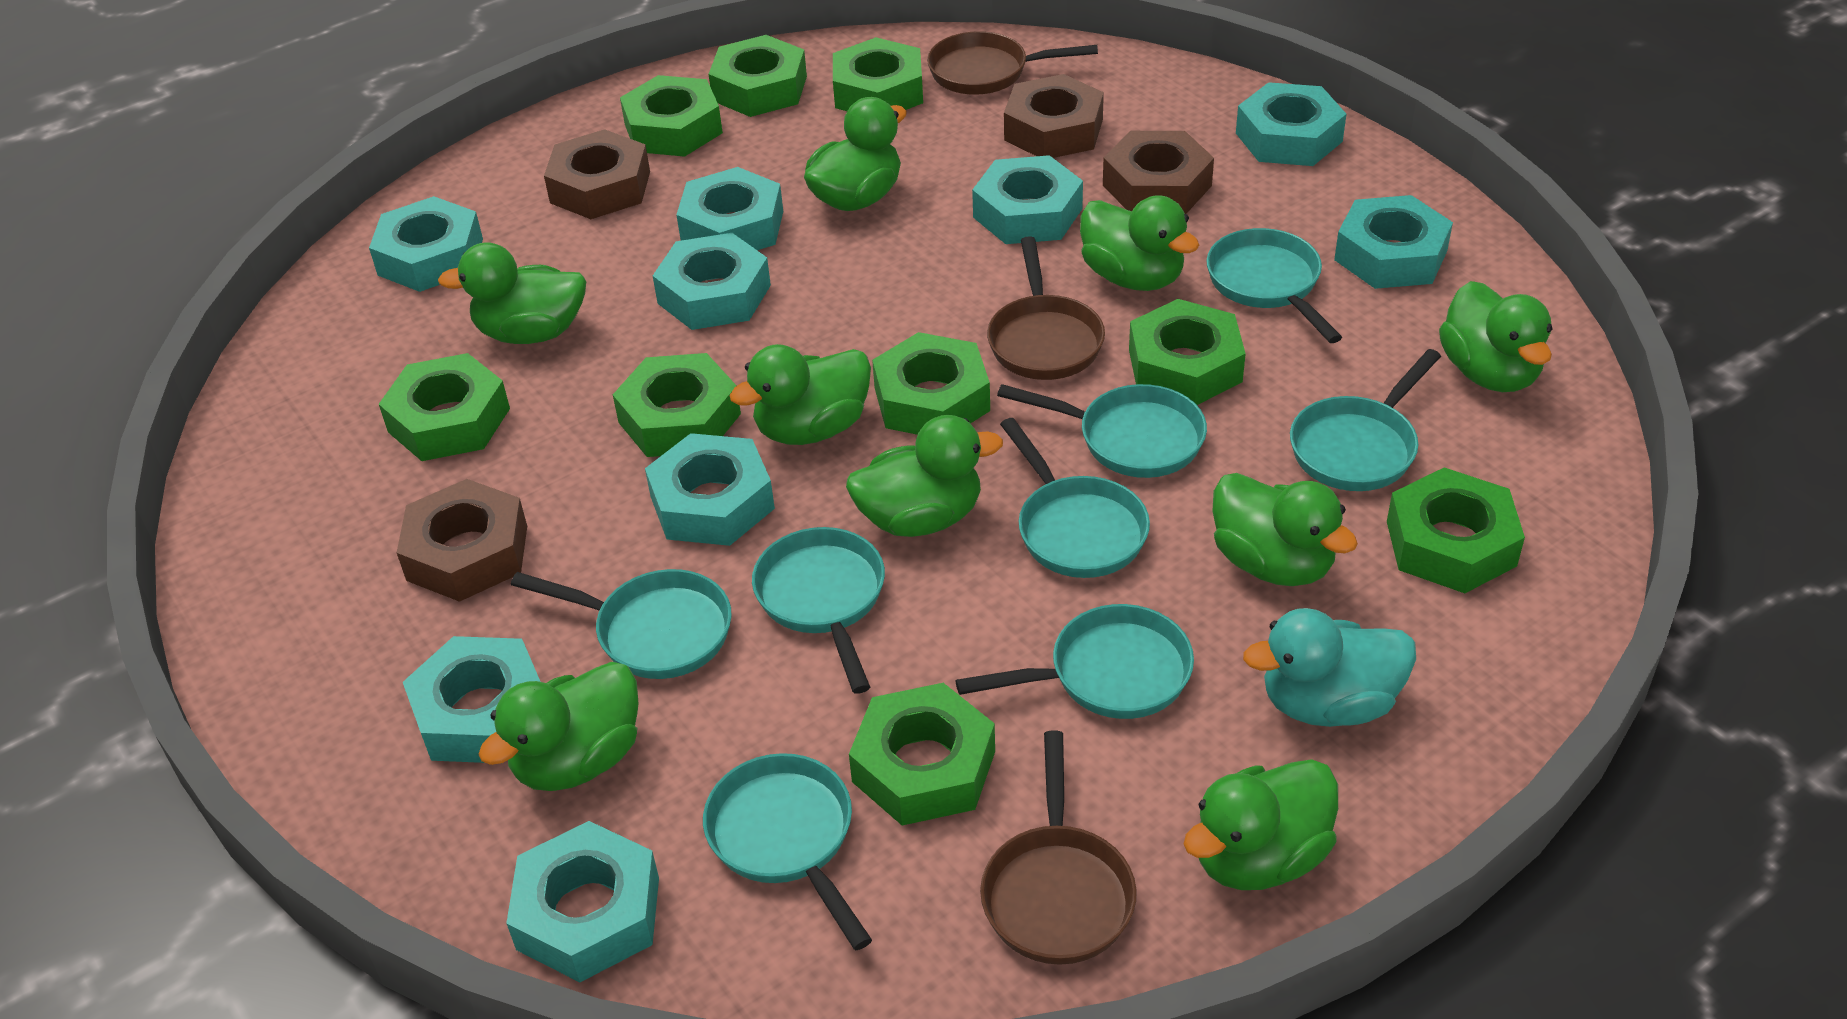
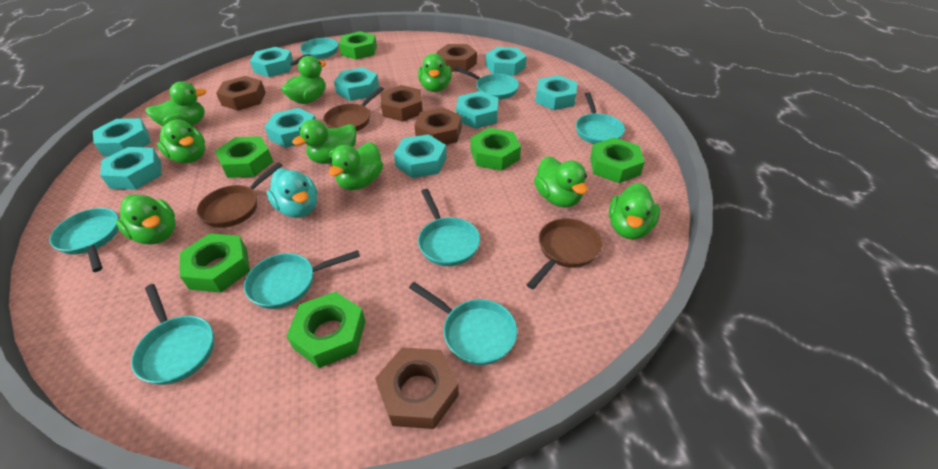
brown nut: [397,479,527,602] [544,129,650,219] [1004,74,1104,158] [1103,131,1214,214] = 4 -> [216,76,266,111] [375,347,459,429] [381,85,423,121] [414,107,462,145] [437,44,477,72] = 5
green nut: [379,353,510,461] [613,353,741,457] [620,75,723,157] [709,35,807,117] [833,37,923,111] [849,683,995,826] [872,332,990,435] [1129,299,1246,405] [1387,467,1525,593] = 9 -> [180,233,250,293] [215,136,273,178] [286,292,366,368] [339,31,377,60] [470,128,521,171] [590,138,645,183] = 6

